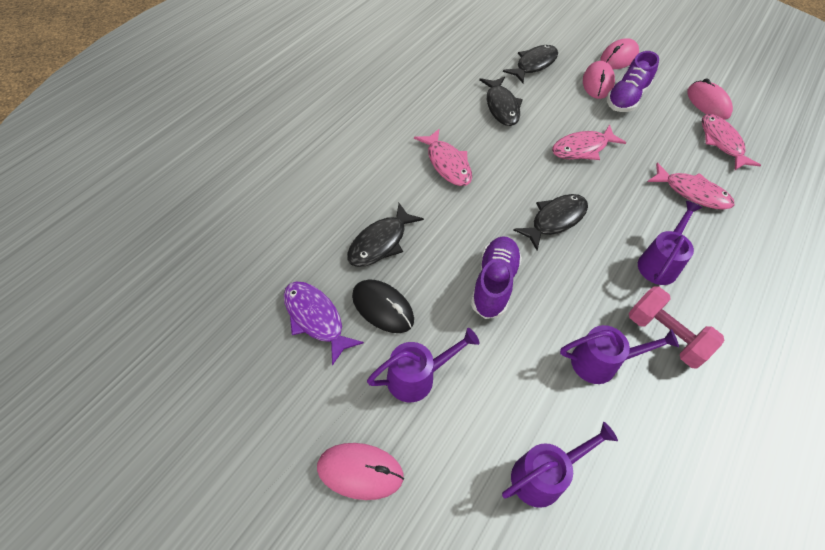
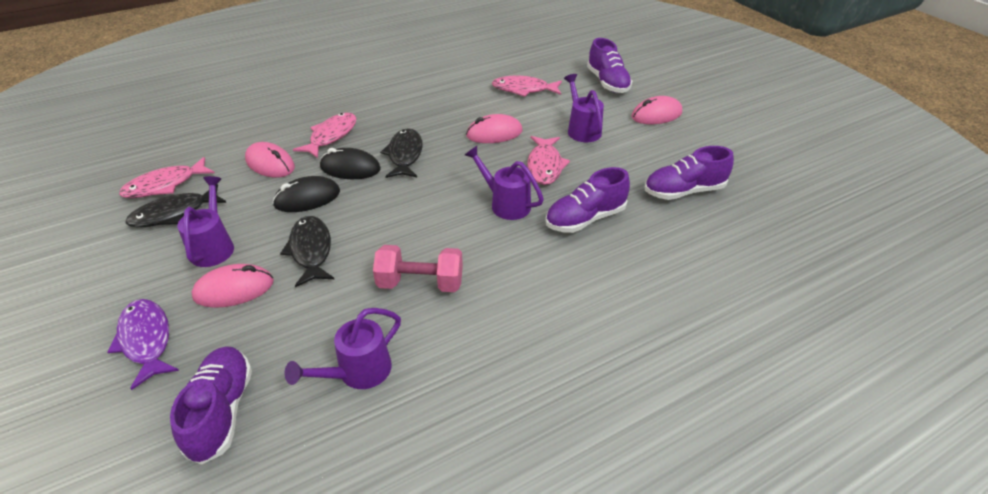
black fish: [347,203,424,267] [479,77,523,126] [503,45,558,83] [513,194,588,250] = 4 -> [125,184,226,228] [280,216,334,287] [380,128,423,178] = 3
black mouse: [352,280,414,333] = 1 -> [272,176,340,212] [320,148,381,179] = 2
purple shoe: [471,237,522,319] [607,51,659,112] = 2 -> [170,346,252,465] [545,167,630,233] [587,38,632,93] [645,146,734,200] = 4

